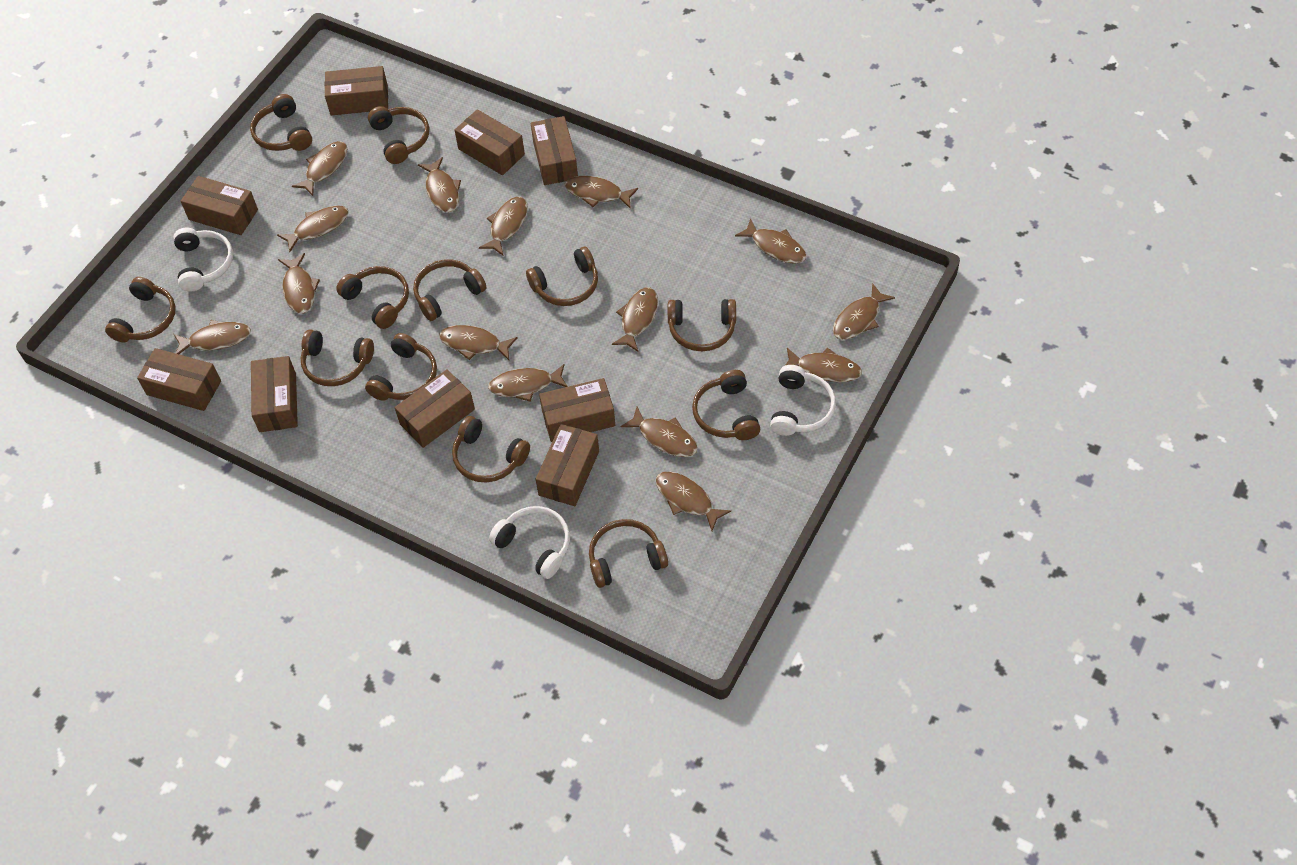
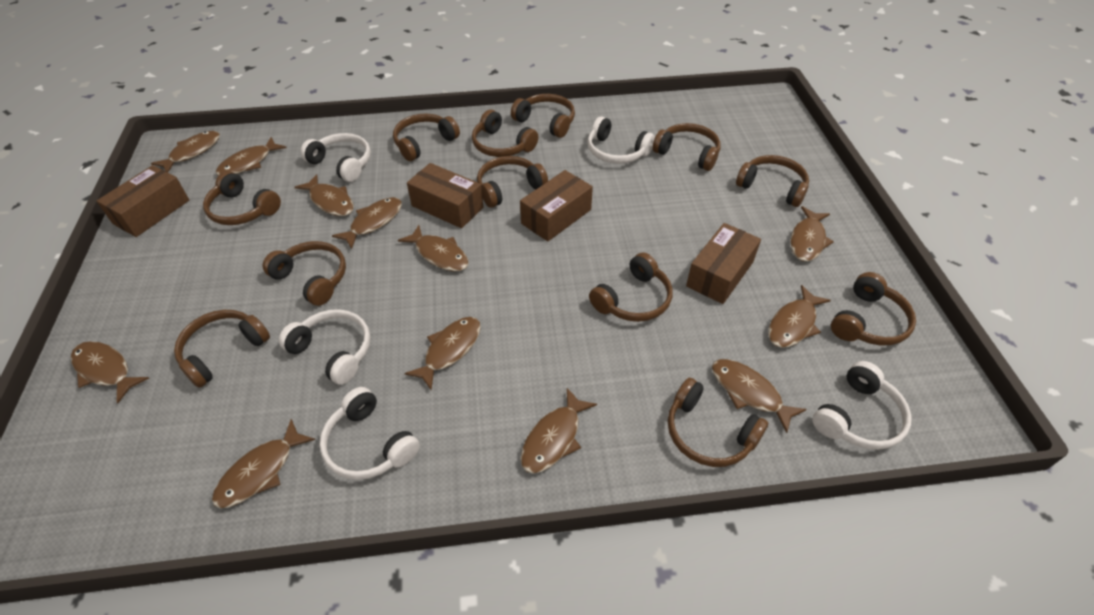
brown box: [137,348,221,411] [181,176,258,235] [251,356,298,432] [325,66,388,115] [395,369,475,448] [455,109,525,175] [531,116,578,185] [536,424,599,506] [539,378,615,442] = 9 -> [97,165,189,237] [407,163,483,228] [520,170,593,241] [686,223,761,304] = 4
brown fish: [174,320,251,354] [277,206,349,252] [278,253,320,313] [292,141,347,196] [418,157,461,212] [439,325,517,360] [479,197,528,255] [488,364,568,402] [565,176,638,209] [612,288,658,352] [621,407,698,457] [656,472,731,531] [735,218,806,264] [786,348,862,382] [833,283,895,340] = 15 -> [71,341,149,403] [151,131,220,173] [212,419,315,508] [216,137,287,176] [294,174,354,216] [332,197,402,249] [398,225,468,271] [404,317,481,390] [520,388,597,474] [712,359,807,433] [768,285,831,348] [790,206,834,262] = 12
white headphones: [174,227,233,291] [489,506,570,579] [770,365,836,436] = 3 -> [279,309,370,385] [300,133,371,182] [319,387,420,480] [588,116,655,164] [812,361,912,450] = 5

